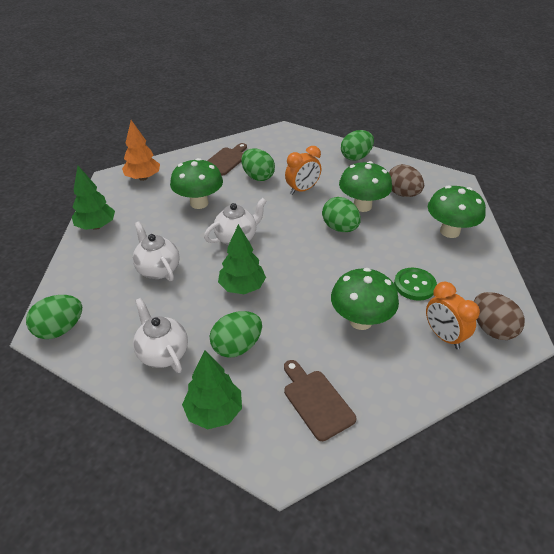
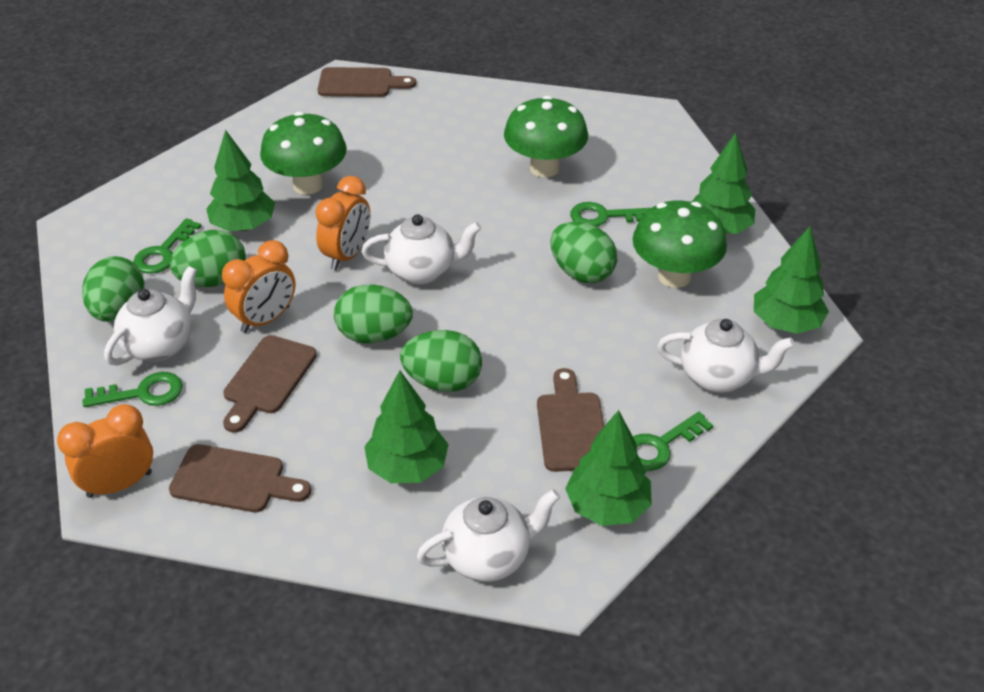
brown cutting board: [207,143,247,175] [284,360,356,441] = 2 -> [169,444,311,512] [223,335,317,433] [318,67,416,97] [537,368,604,472] = 4
brown egg: [389,164,424,197] [474,292,525,340] = 2 -> none = 0
green button: [394,268,437,301] = 1 -> none = 0
green key: none = 0 -> [82,372,183,407] [133,218,201,274] [570,202,651,227] [633,412,713,471] = 4
green mushroom: [170,158,223,209] [331,268,399,330] [339,161,392,212] [428,185,486,238] = 4 -> [260,112,347,195] [504,96,588,177] [632,201,727,288] = 3
green tree: [72,166,115,230] [182,350,242,429] [218,224,266,294] = 3 -> [206,129,275,231] [364,370,449,483] [565,410,652,526] [692,133,755,234] [754,226,829,334] = 5
orange clock: [285,146,321,195] [426,282,480,349] = 2 -> [57,404,153,498] [222,240,296,333] [315,176,370,270] = 3
orange tree: [122,120,160,181] = 1 -> none = 0
white teapot: [133,221,180,281] [133,298,188,373] [204,198,266,245] = 3 -> [104,266,197,366] [362,214,481,285] [417,489,560,582] [657,319,795,393] = 4

